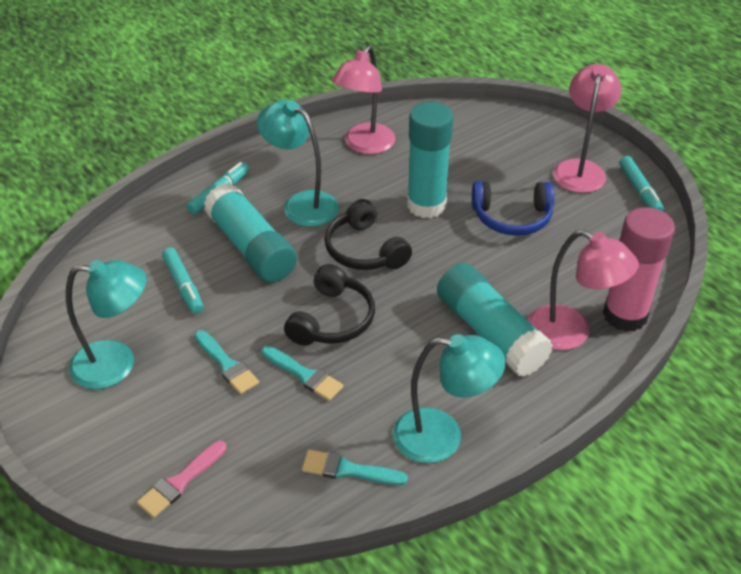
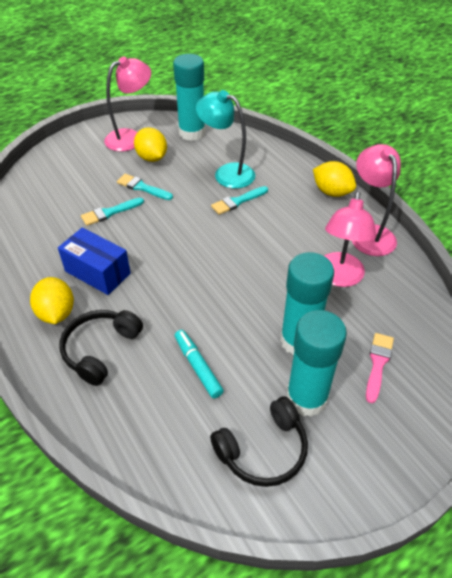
blue box: none = 0 -> [58,228,131,295] = 1
blue headphones: [472,181,554,236] = 1 -> none = 0
pink glue stick: [603,207,675,332] = 1 -> none = 0
turquoise lamp: [66,260,147,389] [257,100,339,227] [393,334,506,463] = 3 -> [196,90,255,189] = 1
turquoise marker: [162,247,204,314] [187,162,249,214] [620,156,664,211] = 3 -> [175,330,224,399] = 1
yellow lemon: none = 0 -> [30,277,74,324] [134,127,167,162] [313,161,356,197] = 3

